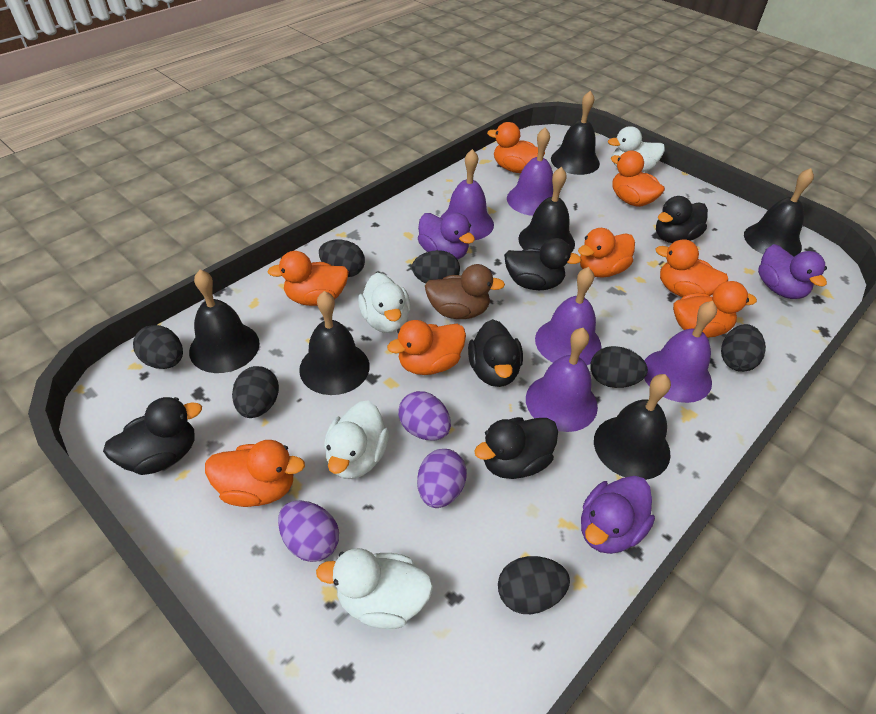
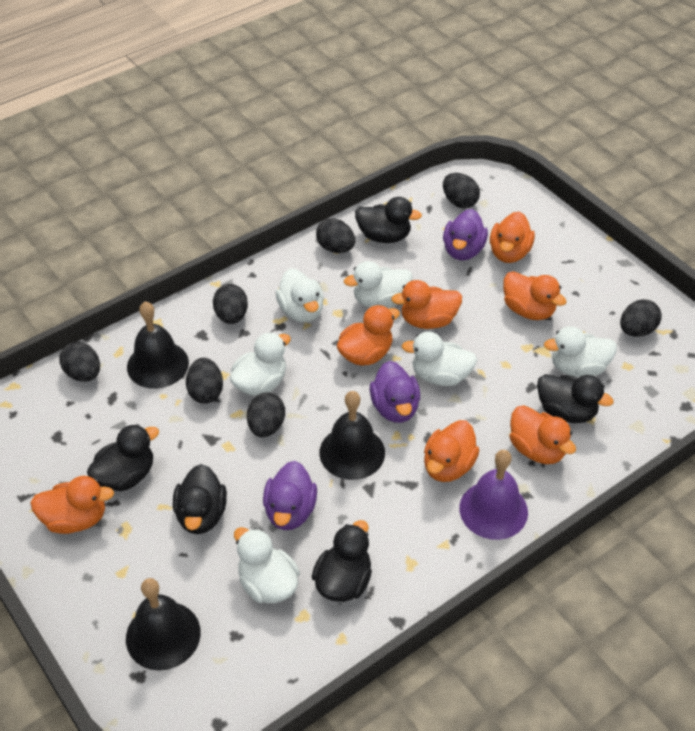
black bell: [189,270,260,373] [299,291,370,395] [519,167,575,253] [551,91,600,175] [594,374,671,480] [744,168,814,257] = 6 -> [126,578,201,671] [127,302,189,389] [319,391,385,480] = 3
brown duck: [425,264,505,319] = 1 -> none = 0
orange duck: [205,440,305,507] [267,251,349,306] [387,320,466,375] [487,122,545,173] [578,228,635,277] [611,151,665,207] [655,239,728,297] [673,281,757,338] = 8 -> [30,476,114,534] [337,305,400,366] [391,280,462,329] [424,420,480,482] [490,212,535,263] [503,271,567,320] [510,405,576,464] = 7
purple bell: [440,149,494,240] [507,127,553,216] [526,328,598,432] [535,267,602,365] [644,301,717,403] = 5 -> [459,450,528,540] = 1
purple egg: [278,501,339,562] [398,391,451,440] [417,449,467,508] = 3 -> none = 0
white duck: [316,548,433,629] [324,400,389,479] [358,273,411,333] [608,126,665,172] = 4 -> [230,332,291,396] [234,527,300,603] [276,268,324,323] [344,261,413,308] [402,332,477,386] [544,326,617,377] = 6

